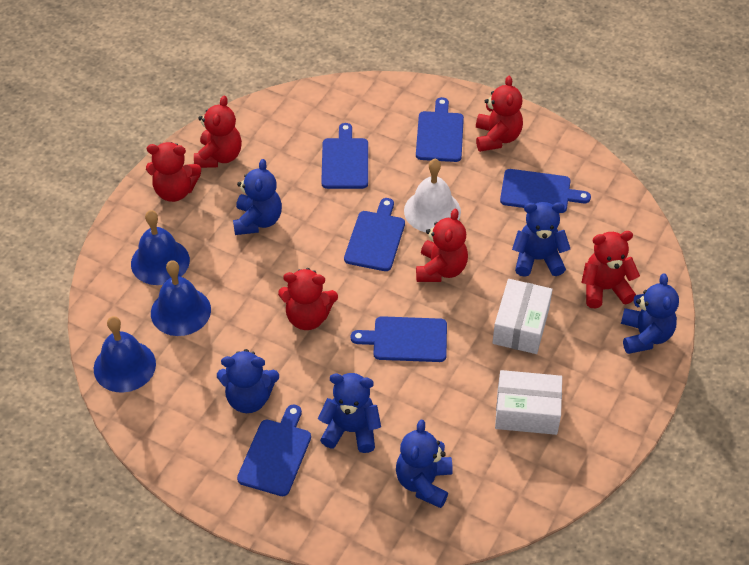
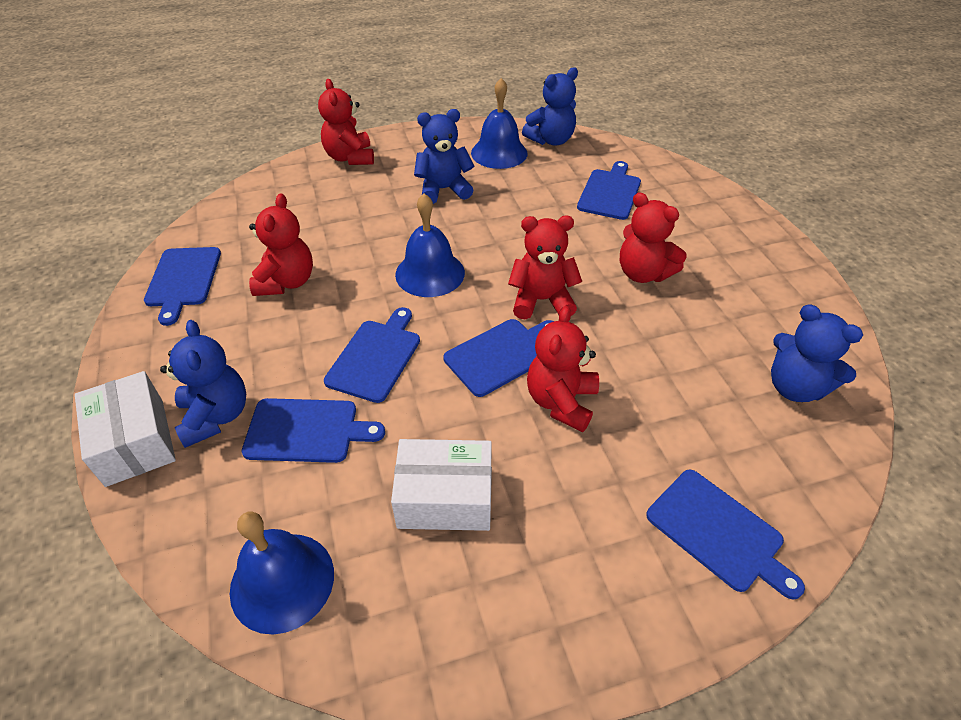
blue teddy bear: [217,349,279,413] [233,159,282,235] [318,373,381,453] [396,420,453,508] [512,202,570,277] [621,273,679,354] = 6 -> [160,320,246,448] [414,109,474,204] [522,67,578,146] [771,304,863,402] = 4
red teddy bear: [146,142,201,202] [194,96,242,168] [278,268,338,330] [416,209,468,282] [476,76,523,152] [581,231,640,309] = 6 -> [249,193,313,296] [318,79,374,165] [508,215,582,319] [527,306,599,432] [620,192,687,283] = 5
white bell: [404,159,461,232] = 1 -> none = 0

